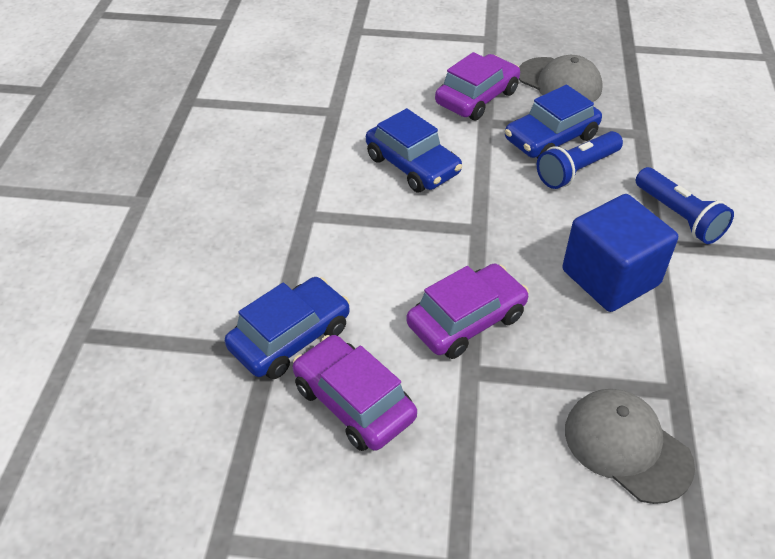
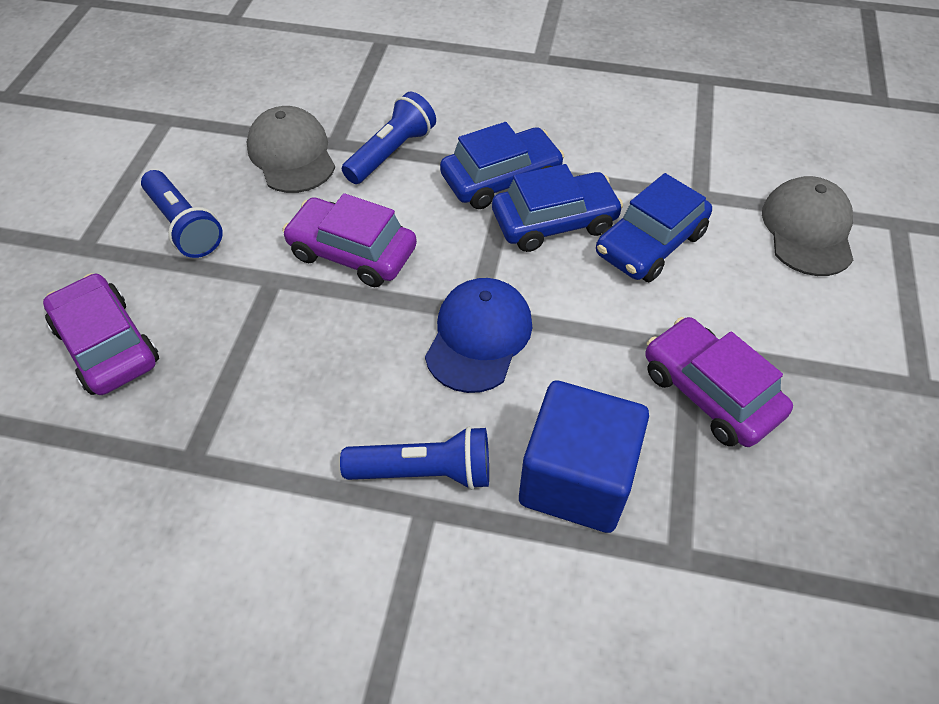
blue cap: none = 0 -> [425,278,532,393] = 1
blue flashlight: [537,131,623,189] [636,167,734,244] = 2 -> [141,170,223,258] [340,426,489,490] [342,91,436,184] = 3

